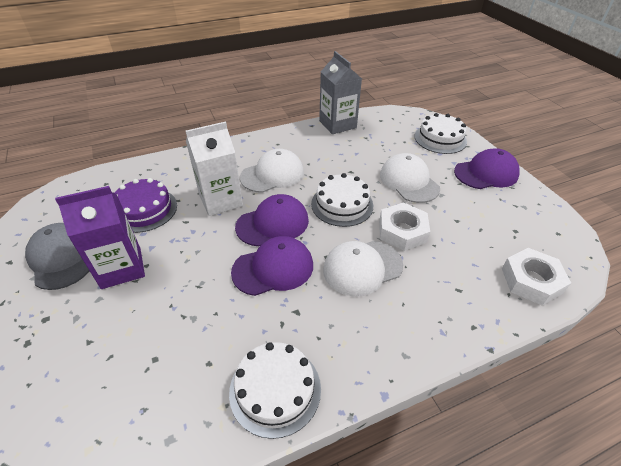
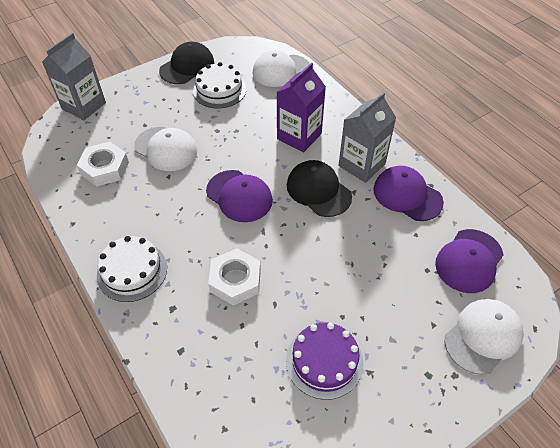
black cap: none = 0 -> [159,42,214,84] [287,160,352,217] = 2
grey cap: [25,223,89,290] = 1 -> none = 0
grey carton: [319,51,362,134] = 1 -> [42,33,106,120] [338,92,396,183] = 2
white cake: [229,342,321,439] [311,173,373,227] [414,113,467,154] = 3 -> [97,236,167,302] [193,62,246,108] = 2
white carton: [186,121,243,216] = 1 -> none = 0

